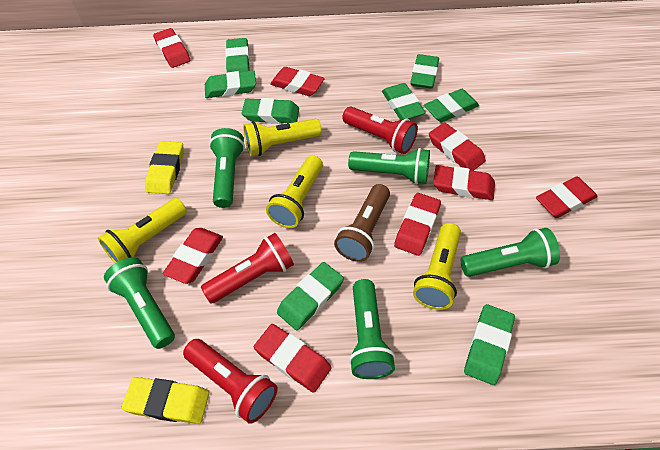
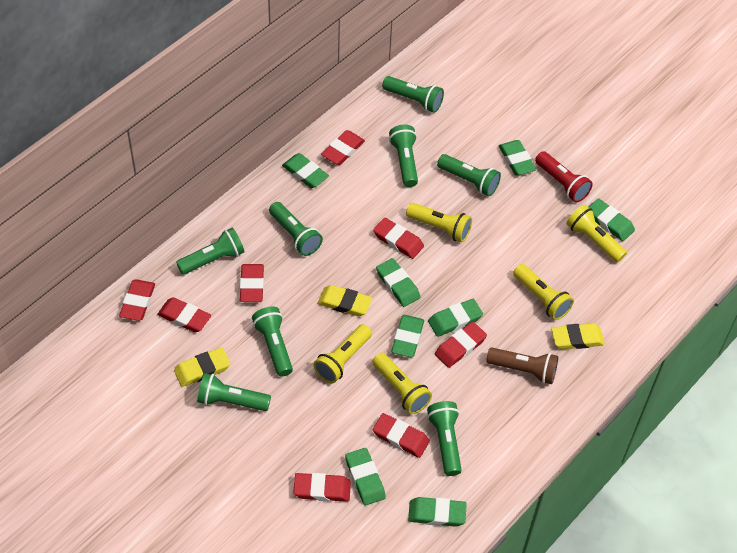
green flashlight: [104,257,175,349] [209,128,245,208] [348,148,430,185] [349,279,395,379] [461,228,560,277] = 5 -> [176,228,244,275] [197,373,271,411] [252,307,293,377] [269,202,323,256] [382,76,444,113] [389,124,418,187] [427,401,462,476] [437,154,501,196] = 8
red flashlight: [183,339,278,424] [201,233,294,303] [342,107,418,154] = 3 -> [535,151,593,202] = 1
yellow eraser: [122,377,210,424] [145,141,184,194] = 2 -> [174,347,230,387] [318,285,372,317] [551,323,605,349] = 3
yellow flashlight: [98,198,187,263] [243,119,322,156] [266,155,323,228] [413,223,461,310] = 4 -> [313,324,372,383] [372,353,432,414] [406,203,472,242] [513,264,574,320] [566,204,627,262] = 5

